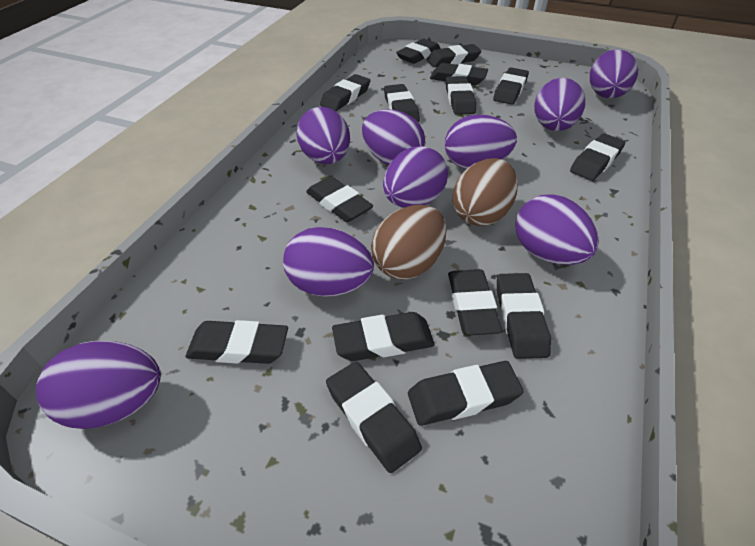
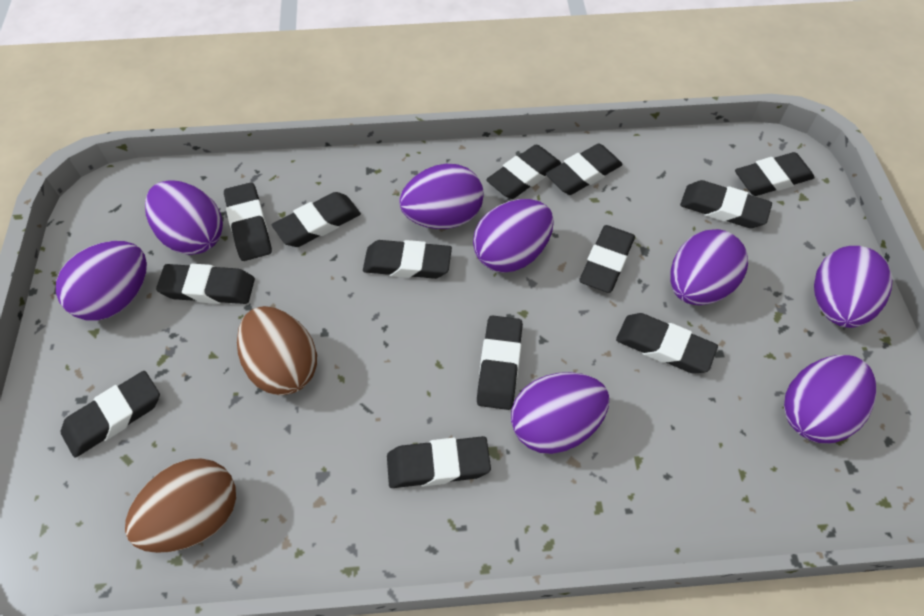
black eraser: [185,320,288,364] [306,176,373,222] [320,74,371,111] [326,362,422,473] [332,312,435,361] [384,84,420,122] [396,39,441,64] [408,361,524,426] [427,44,482,67] [430,63,488,85] [446,76,476,115] [448,269,502,336] [493,67,529,105] [497,273,551,359] [570,133,625,181] = 15 -> [61,371,160,458] [156,264,255,304] [224,182,272,261] [272,192,361,247] [363,240,452,279] [387,436,491,488] [477,315,523,410] [486,145,561,199] [546,143,623,195] [579,225,635,293] [616,313,718,374] [680,180,772,228] [735,152,815,196] = 13
purple egg: [36,341,161,429] [283,227,374,297] [297,107,350,164] [362,109,425,165] [383,146,448,208] [445,115,517,169] [516,194,599,265] [534,78,585,131] [590,49,638,98] = 9 -> [56,241,147,321] [145,180,223,255] [399,164,484,229] [473,199,554,273] [511,372,609,454] [670,229,748,305] [784,355,876,443] [814,246,892,328] = 8

